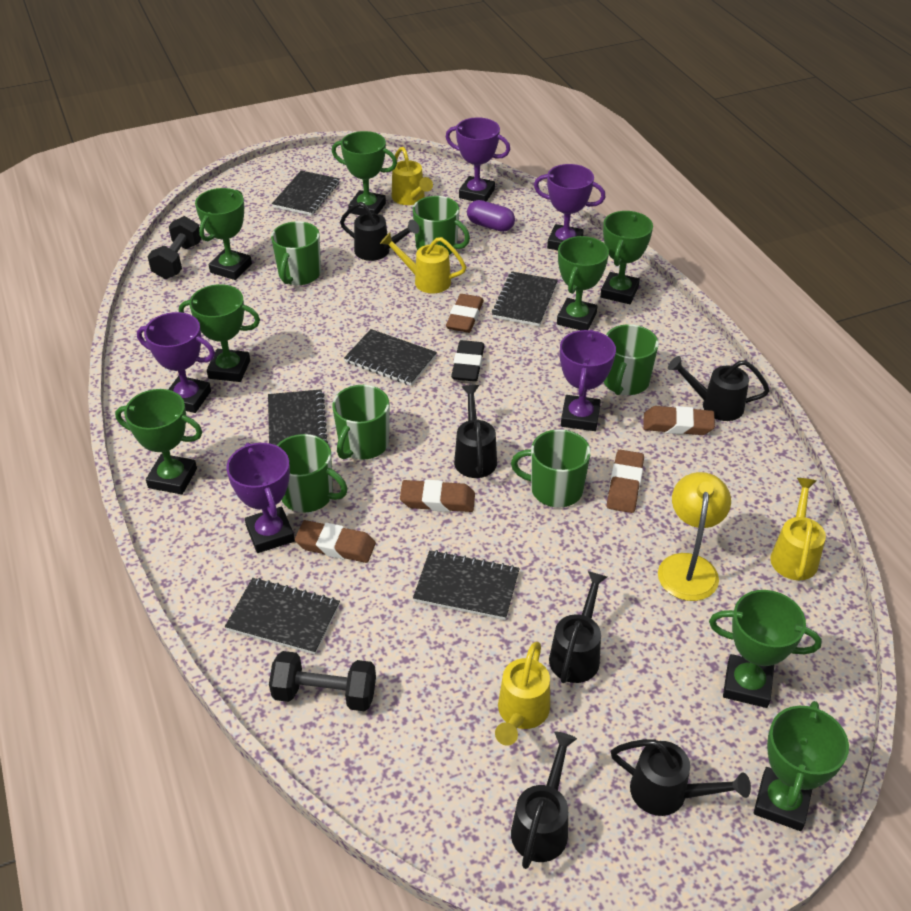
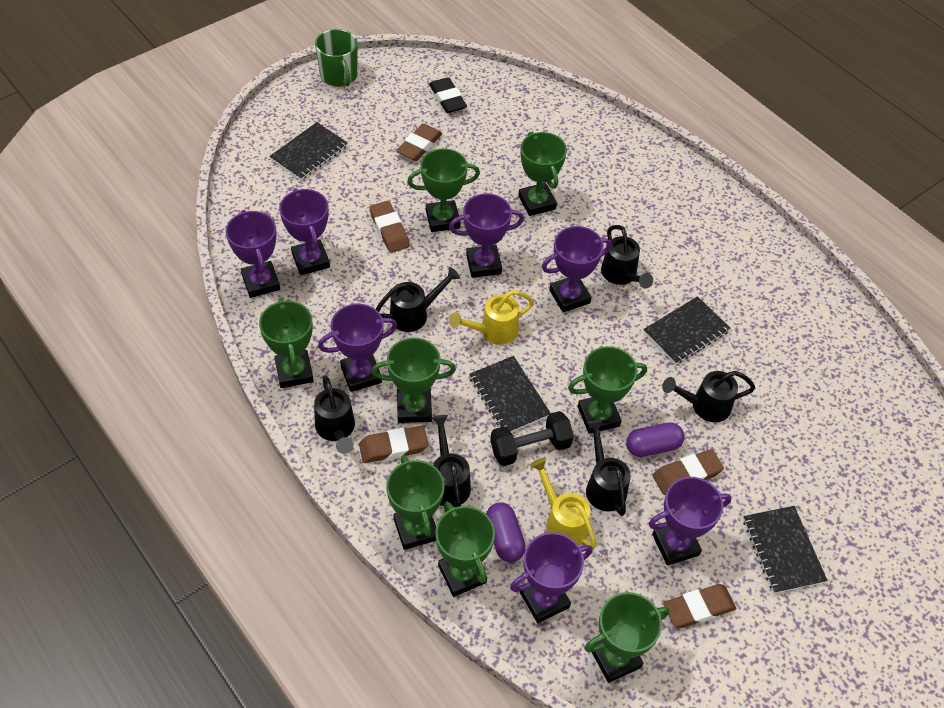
black dumbbell: [148,216,202,279] [269,651,376,711] = 2 -> [490,411,574,466] = 1
black notebook: [225,578,340,655] [268,389,328,445] [272,170,339,216] [344,329,437,386] [413,550,520,620] [492,271,558,327] = 6 -> [270,122,348,180] [469,356,551,432] [643,296,731,365] [743,506,828,594] = 4
green mug: [271,221,321,285] [276,434,347,513] [332,385,389,460] [413,196,470,255] [511,429,591,508] [604,324,659,395] = 6 -> [315,29,357,87] = 1
purple capsule: [467,200,515,232] = 1 -> [486,502,526,562] [626,422,684,457] = 2
purple trophy: [137,312,215,413] [226,443,295,553] [446,117,510,202] [534,164,605,250] [560,330,616,431] = 5 -> [226,210,280,298] [279,188,330,275] [318,304,397,392] [449,193,524,278] [510,532,593,623] [542,226,611,312] [649,477,732,566] = 7
yellow lamp: [658,472,731,601] = 1 -> none = 0
yellow watering can: [380,232,466,293] [392,147,433,205] [495,642,550,746] [770,478,826,580] = 4 -> [449,290,534,345] [530,458,597,549] = 2

